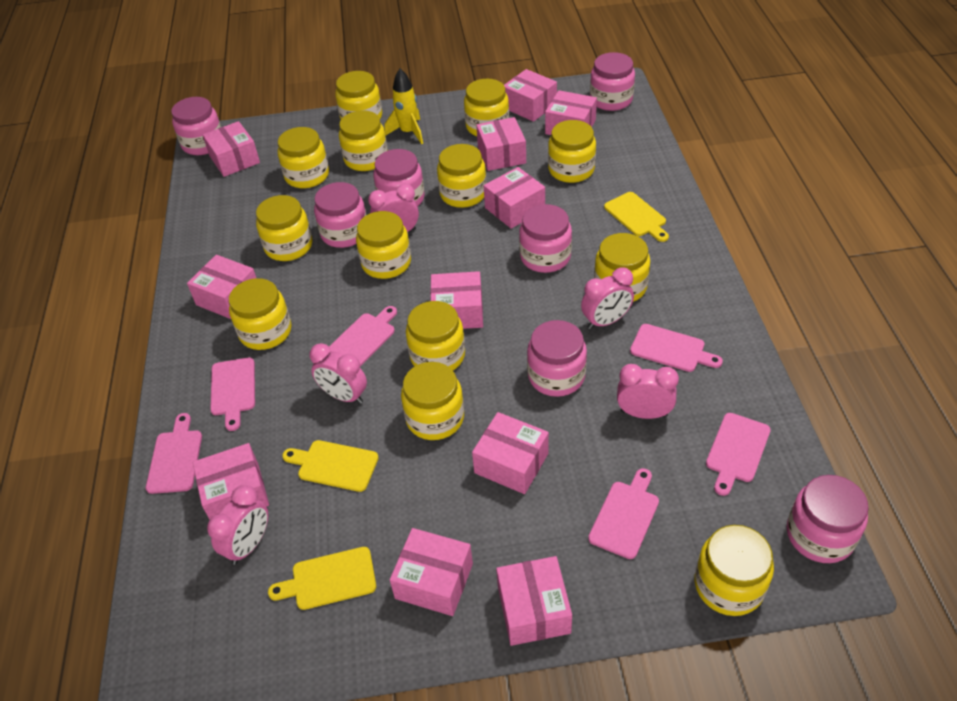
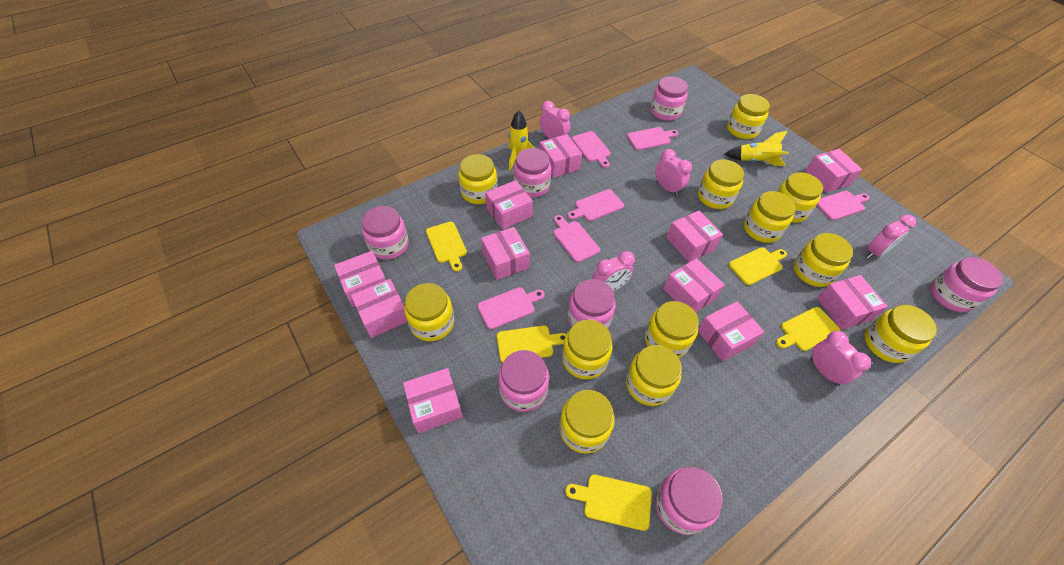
yellow cutting board: [268,547,376,610] [282,440,379,492] [604,192,669,242] = 3 -> [426,222,467,272] [497,325,566,363] [565,475,652,531] [728,247,787,285] [776,307,841,351] = 5
yellow jar: [229,278,291,350] [256,195,312,261] [278,127,329,188] [335,71,382,119] [339,110,388,171] [356,211,411,279] [401,362,464,440] [406,301,465,371] [437,144,487,208] [464,79,509,136] [548,120,596,183] [594,233,650,302] [695,525,774,616] = 13 -> [404,283,454,341] [458,154,497,204] [559,390,615,454] [562,320,612,379] [626,345,682,406] [645,301,699,358] [698,159,744,209] [727,94,770,139] [744,191,796,243] [777,172,823,223] [794,233,853,287] [864,305,937,363] = 12
yellow rocket: [385,69,423,144] = 1 -> [509,110,535,171] [725,131,789,166] = 2

